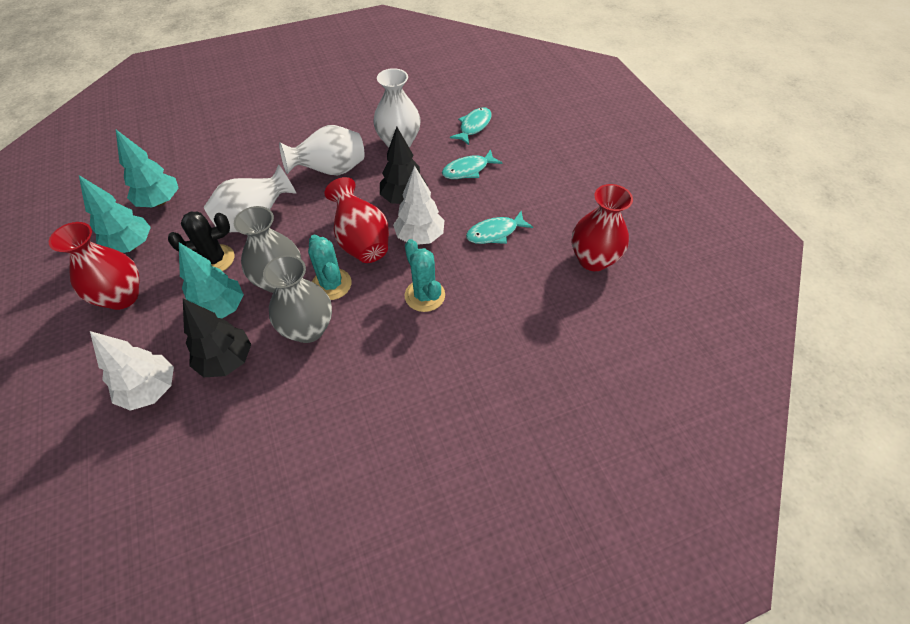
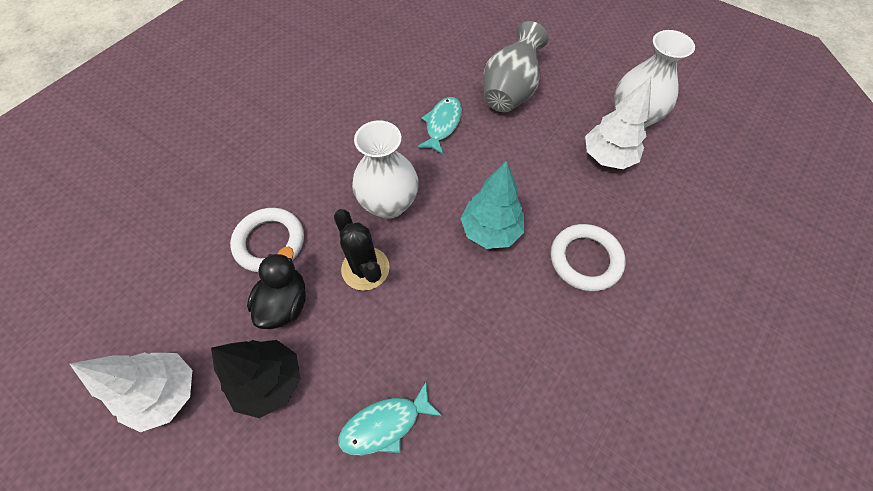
black duck: none = 0 -> [247,247,306,329] = 1
black tree: [183,299,251,377] [380,127,428,204] = 2 -> [211,340,300,418] = 1
grey vase: [234,206,301,293] [263,255,332,343] = 2 -> [483,21,549,112] = 1
red vase: [49,222,139,310] [324,177,389,263] [572,184,633,271] = 3 -> none = 0
turquoise cactus: [308,235,352,300] [405,239,445,312] = 2 -> none = 0
turquoise fish: [442,149,502,179] [450,107,492,145] [466,211,533,244] = 3 -> [338,381,443,455] [417,97,462,155] = 2
turquoise tree: [79,175,151,253] [116,130,179,207] [179,243,244,318] = 3 -> [461,161,524,249] = 1
white ring: none = 0 -> [230,208,304,272] [551,224,626,291] = 2
white vase: [204,164,297,232] [279,125,365,175] [373,68,421,148] = 3 -> [352,121,419,219] [614,30,695,128] = 2

